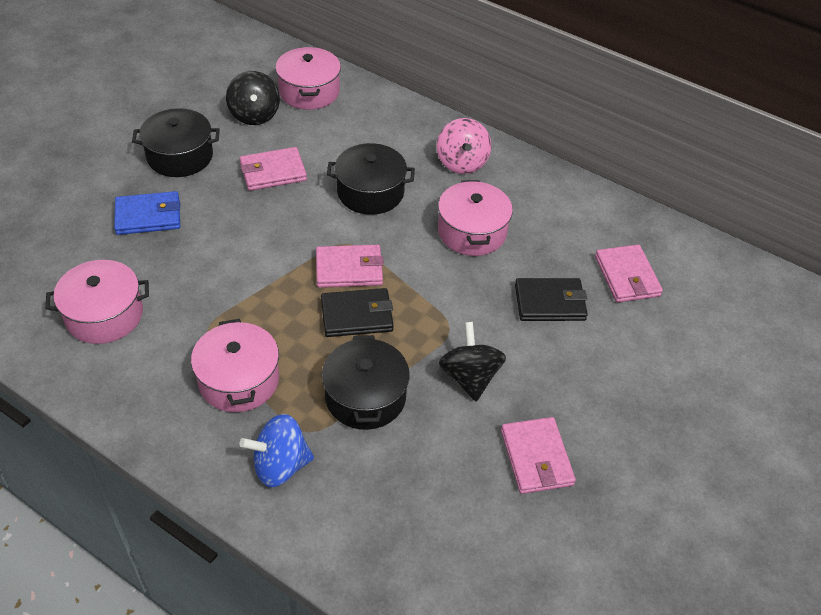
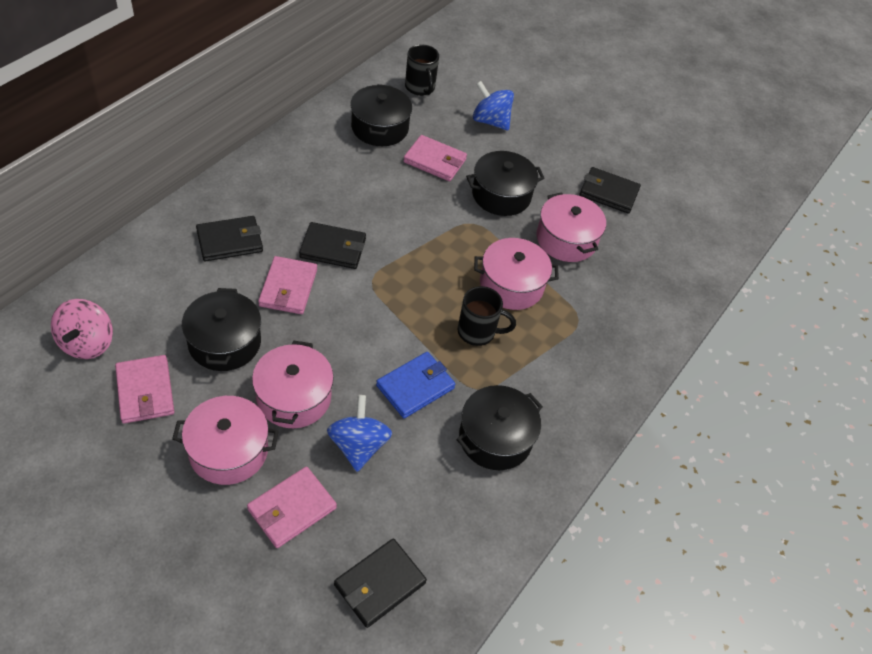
black mug: none = 0 -> [405,44,439,96] [458,286,516,346] = 2
black pot: [132,108,220,177] [322,335,410,430] [327,143,415,215] = 3 -> [182,288,261,371] [350,84,412,146] [457,385,543,470] [466,151,544,216] = 4
black spinning top: [226,71,280,125] [439,322,506,401] = 2 -> none = 0
black wallet: [321,288,394,337] [515,278,588,321] = 2 -> [196,216,263,261] [299,222,366,269] [334,538,427,628] [580,167,641,214] = 4
blue spinning top: [239,414,314,487] = 1 -> [327,395,392,472] [473,81,514,131] = 2

